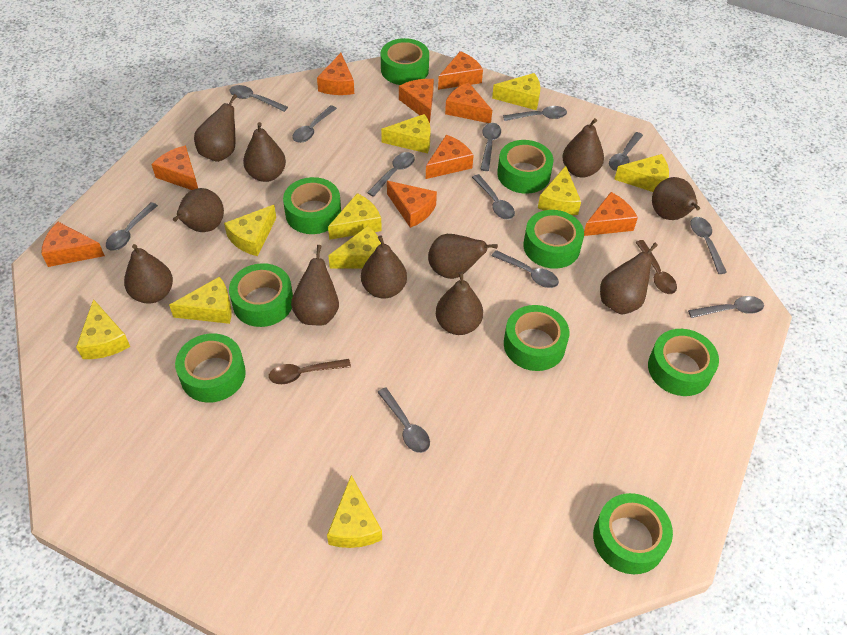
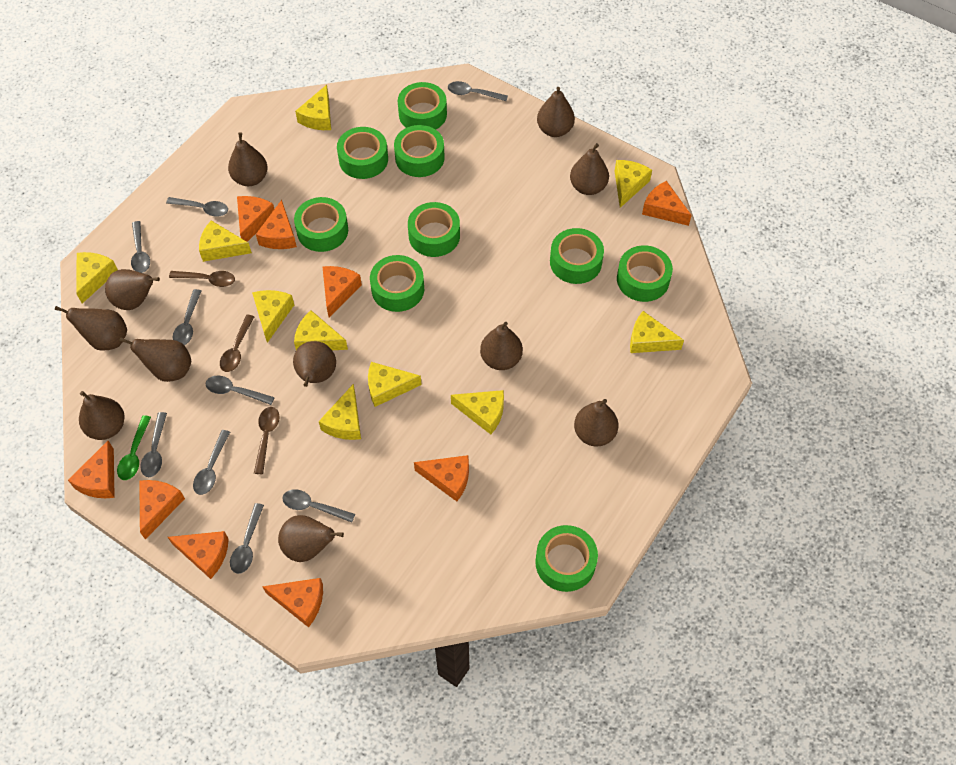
brown spoon: [269,359,351,384] [636,240,677,294] = 2 -> [169,271,235,287] [220,315,254,372] [254,407,280,474] = 3
green spoon: none = 0 -> [117,415,151,480] = 1
grey spoon: [106,202,158,251] [230,85,288,112] [293,105,337,143] [367,152,415,197] [378,387,430,453] [472,174,515,219] [480,123,501,171] [492,250,559,288] [503,106,567,121] [609,132,643,171] [688,296,764,318] [690,217,727,274] = 12 -> [131,221,150,273] [140,412,167,477] [166,197,228,217] [172,289,201,345] [193,430,230,495] [206,376,275,405] [230,503,264,574] [282,489,355,523] [448,81,508,101] = 9

